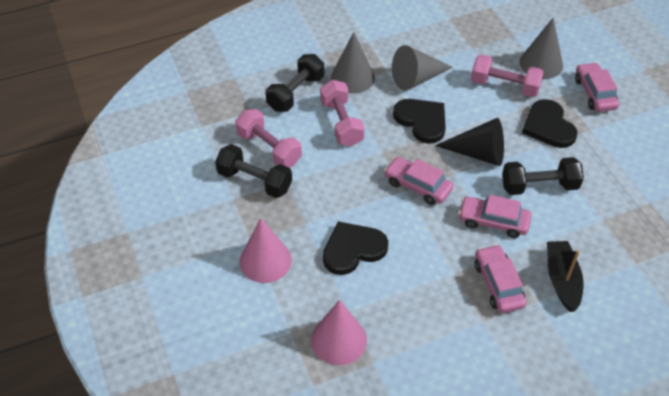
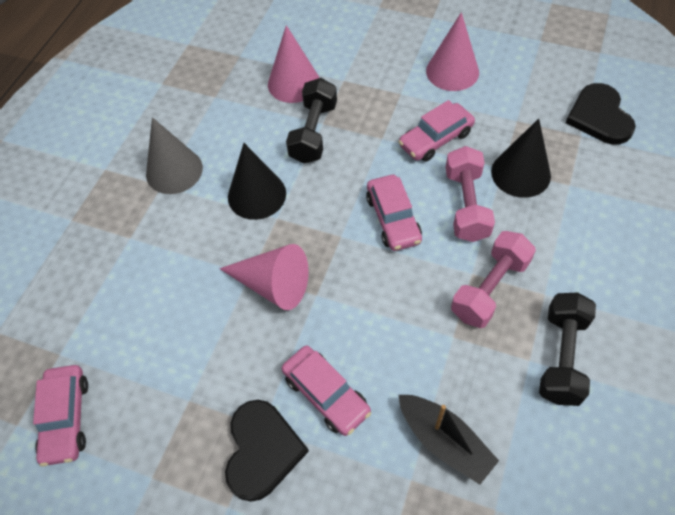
black cone: [435,118,504,166] = 1 -> [228,143,286,220] [491,119,551,198] = 2
black dumbbell: [215,144,292,198] [266,54,324,112] [502,157,584,195] = 3 -> [286,78,337,163] [539,292,596,406] = 2
black heart: [323,221,388,275] [393,99,446,144] [522,99,578,148] = 3 -> [225,400,309,502] [566,83,636,145] = 2
grey cone: [331,32,375,94] [392,45,453,90] [520,18,563,79] = 3 -> [146,117,203,194] = 1
pink cone: [239,218,292,283] [311,300,367,365] = 2 -> [219,244,309,310] [268,25,319,103] [426,12,479,91] = 3
pink dumbbell: [235,109,302,167] [320,80,365,146] [471,55,544,97] = 3 -> [446,146,495,242] [451,231,536,328] = 2

